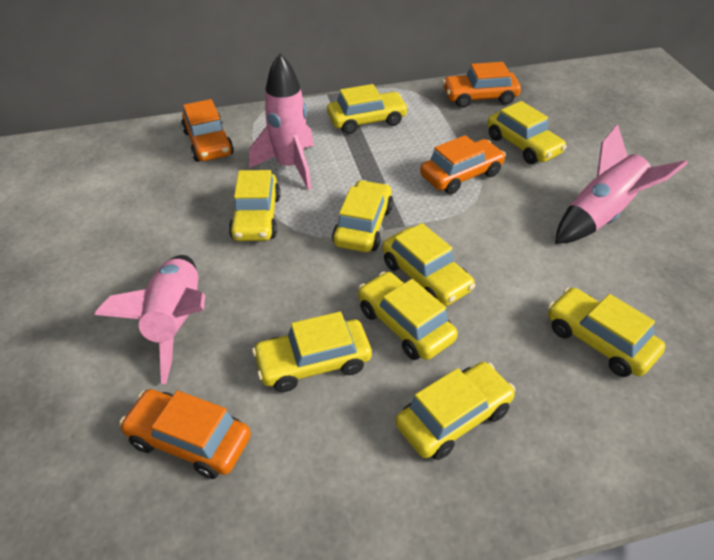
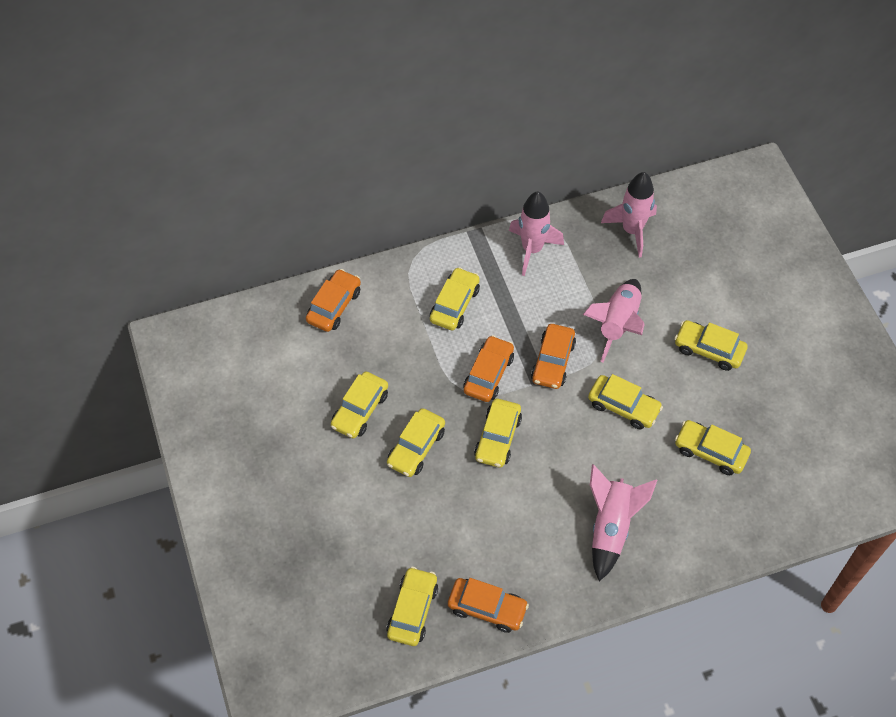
pink rocket: [94,255,205,384] [249,53,314,190] [555,124,688,244] = 3 -> [509,192,564,276] [583,279,645,362] [590,464,657,581] [601,172,657,257] = 4
yellow car: [229,170,281,241] [252,312,372,392] [327,84,409,134] [332,180,393,252] [358,271,458,360] [382,223,475,306] [395,362,516,460] [487,101,567,164] [548,288,665,377] = 9 -> [331,372,388,439] [386,567,438,646] [387,408,445,477] [430,267,480,330] [474,399,522,468] [588,374,663,430] [674,320,748,371] [675,420,751,475] = 8

